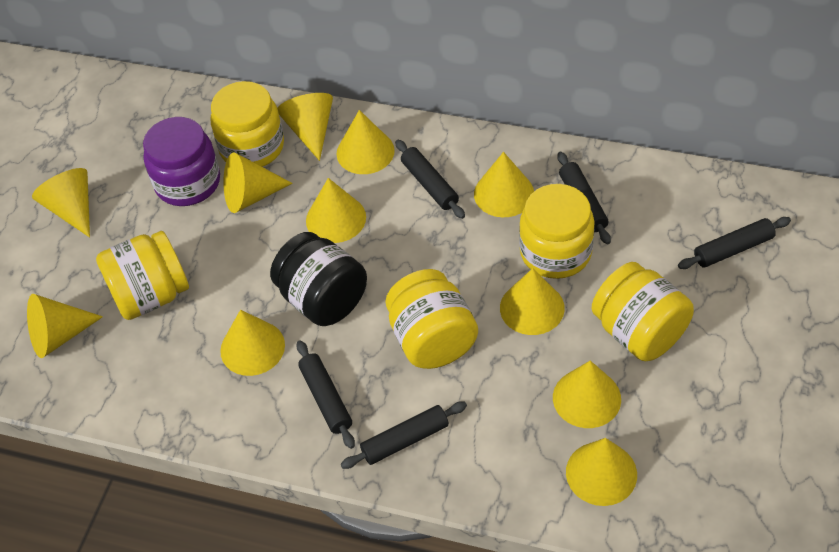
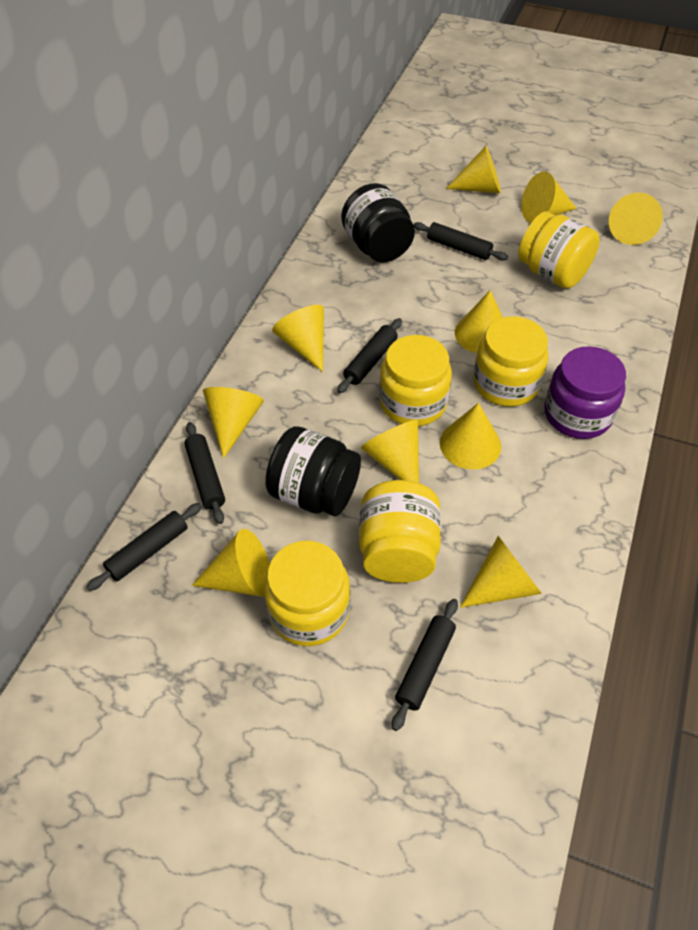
black jar: [270,232,367,326] = 1 -> [265,426,361,516] [341,183,415,262] = 2
yellow cone: [27,294,103,358] [32,168,90,238] [220,310,285,376] [223,152,292,213] [277,93,333,161] [306,178,366,243] [336,110,395,174] [474,152,534,217] [500,268,565,335] [553,361,621,428] [566,438,637,506] = 11 -> [192,529,270,597] [203,387,264,459] [272,305,324,372] [361,420,419,483] [440,403,501,469] [446,146,501,193] [455,290,503,353] [460,536,542,608] [521,171,577,223] [609,193,663,245] = 10

